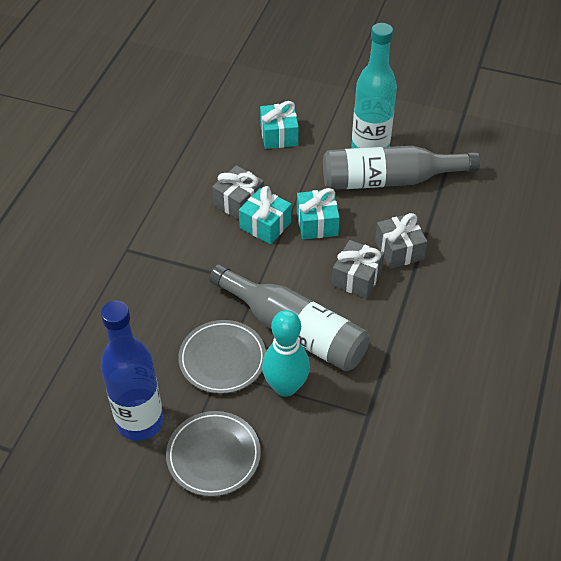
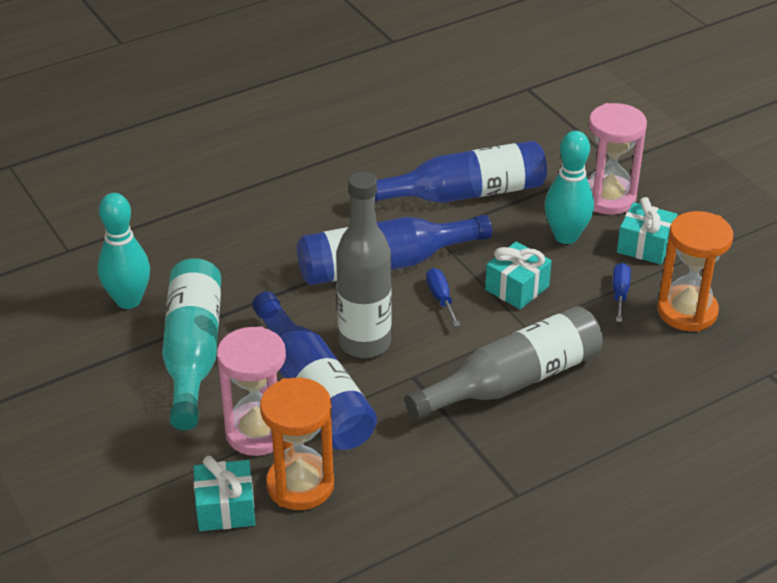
blue bottle: [101,301,163,441] = 1 -> [252,291,377,450] [297,215,492,285] [375,141,547,203] = 3
blue screwdriver: none = 0 -> [426,268,460,326] [613,263,631,322] = 2
grey gift: [212,165,264,220] [332,240,384,299] [375,213,428,269] = 3 -> none = 0
grey plate: [166,411,261,497] [178,320,266,394] = 2 -> none = 0
orange hourglass: none = 0 -> [260,378,334,510] [658,211,733,332] = 2
pink hourglass: none = 0 -> [217,326,286,456] [588,103,647,215] = 2
turquoise bowling pin: [262,310,310,397] = 1 -> [98,193,150,309] [544,131,594,244] = 2

